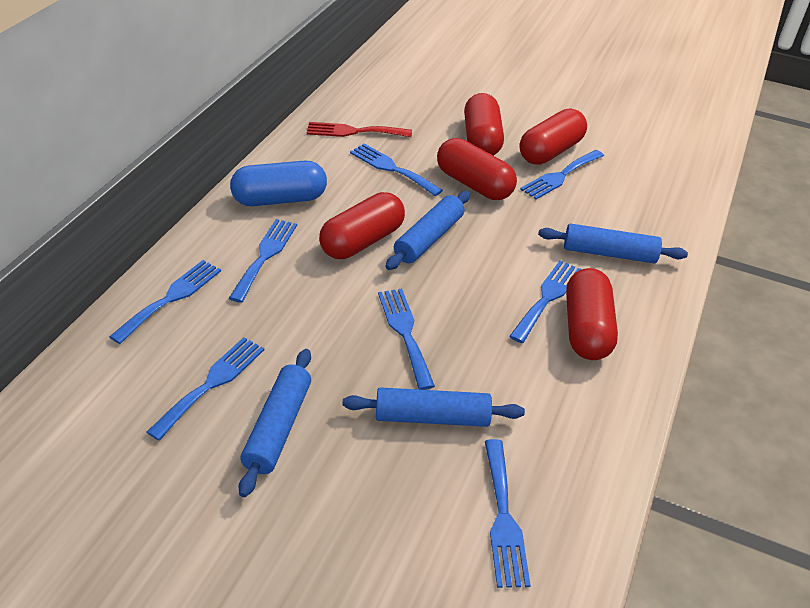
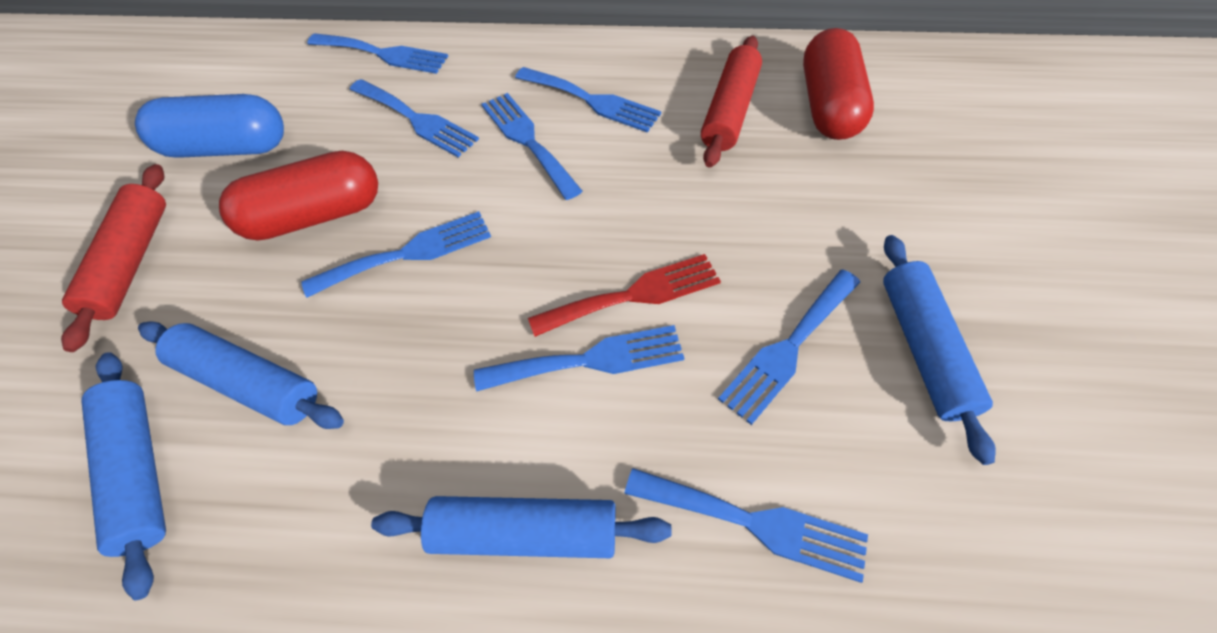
red capsule: [319,192,405,259] [437,138,517,200] [464,93,504,156] [519,109,587,165] [566,268,618,360] = 5 -> [219,151,378,241] [803,28,874,140] = 2
red rolling pin: none = 0 -> [61,164,166,352] [701,36,762,167] = 2

